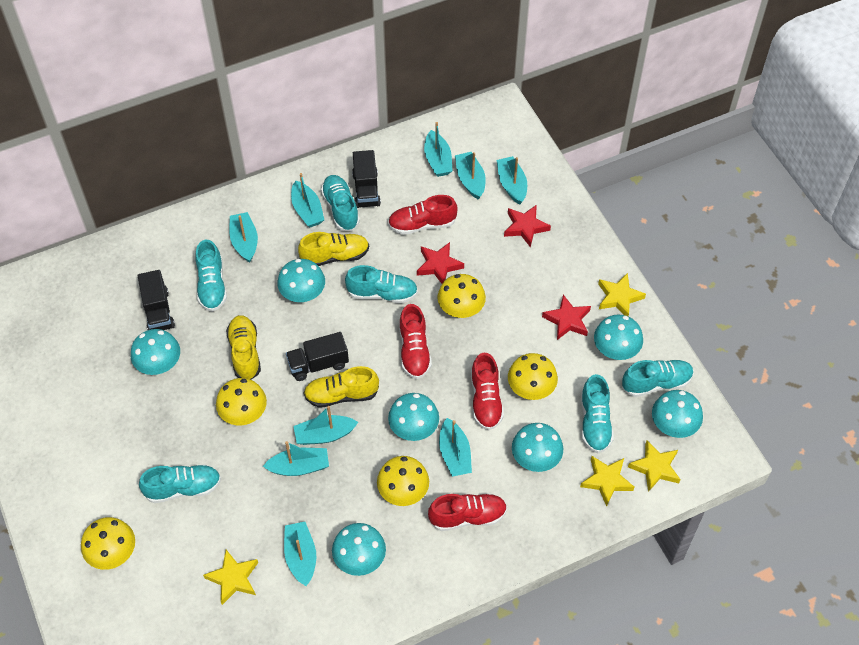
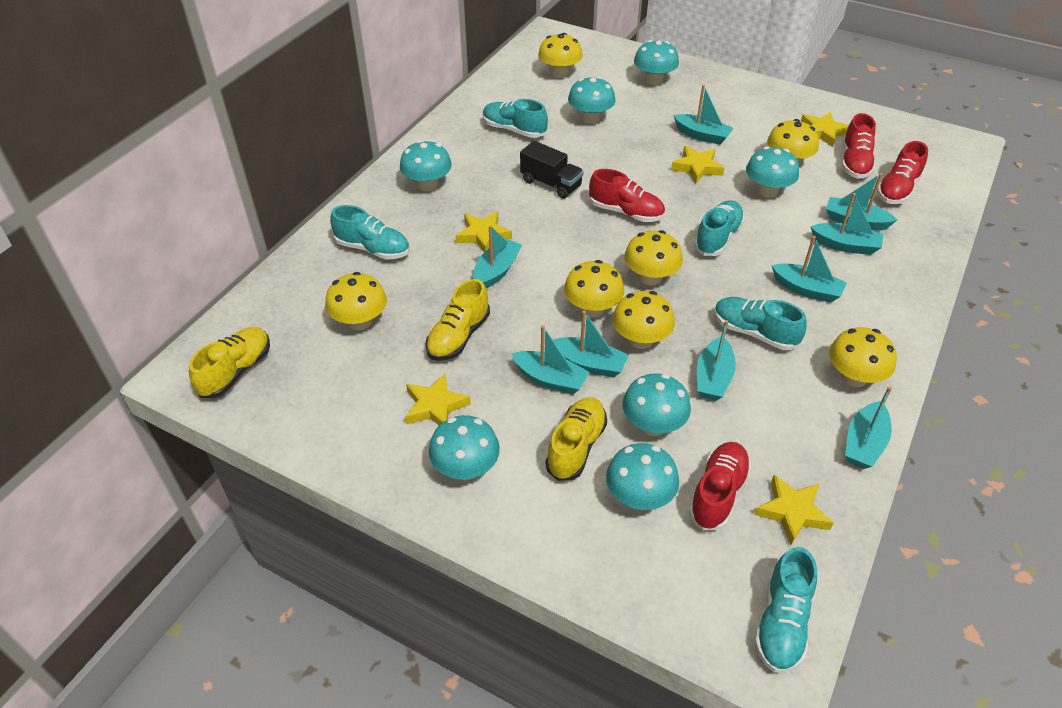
black truck: [138,270,175,330] [286,332,349,381] [352,150,381,208] = 3 -> [520,141,584,199] = 1
red star: [417,242,464,284] [504,205,551,248] [542,294,591,340] = 3 -> none = 0
turquoise shoe: [139,464,221,503] [195,240,227,312] [321,175,360,231] [345,265,418,303] [581,374,614,453] [622,360,694,397] = 6 -> [330,205,410,260] [483,99,548,138] [694,200,745,256] [714,297,807,350] [754,547,817,673] = 5
yellow mushroom: [81,517,135,570] [216,378,267,425] [377,456,429,506] [437,274,486,318] [508,353,558,400] = 5 -> [325,272,387,330] [538,33,583,78] [564,260,624,318] [612,291,675,349] [624,230,683,286] [767,119,819,162] [829,327,897,387] = 7
yellow star: [203,550,258,605] [580,456,634,507] [598,273,646,316] [628,441,681,492] = 4 -> [405,373,471,425] [455,211,512,252] [671,146,724,184] [754,475,834,545] [801,112,849,147] = 5

